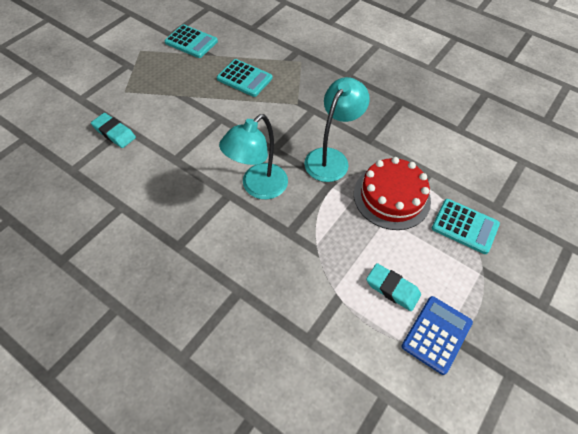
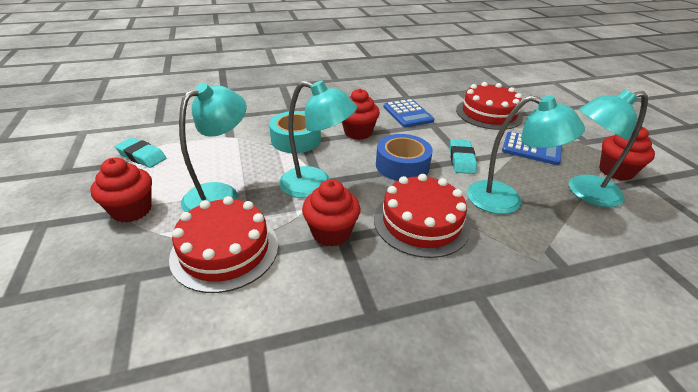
blue calculator: [402,296,473,375] = 1 -> [384,99,434,128] [502,132,562,165] = 2
blue tape: none = 0 -> [376,134,433,181] = 1
red cake: [354,157,431,230] = 1 -> [169,196,278,293] [374,174,471,258] [456,82,523,130] = 3
red cupcake: none = 0 -> [90,157,152,223] [302,179,361,247] [342,88,380,140] [599,125,655,181] = 4
turquoise calculator: [165,24,218,58] [217,59,272,97] [432,199,500,254] = 3 -> none = 0
turquoise lamp: [219,114,288,199] [304,77,370,182] = 2 -> [179,83,247,212] [279,81,357,198] [467,95,585,214] [569,89,648,207] = 4
turquoise tape: none = 0 -> [269,111,321,153] = 1

